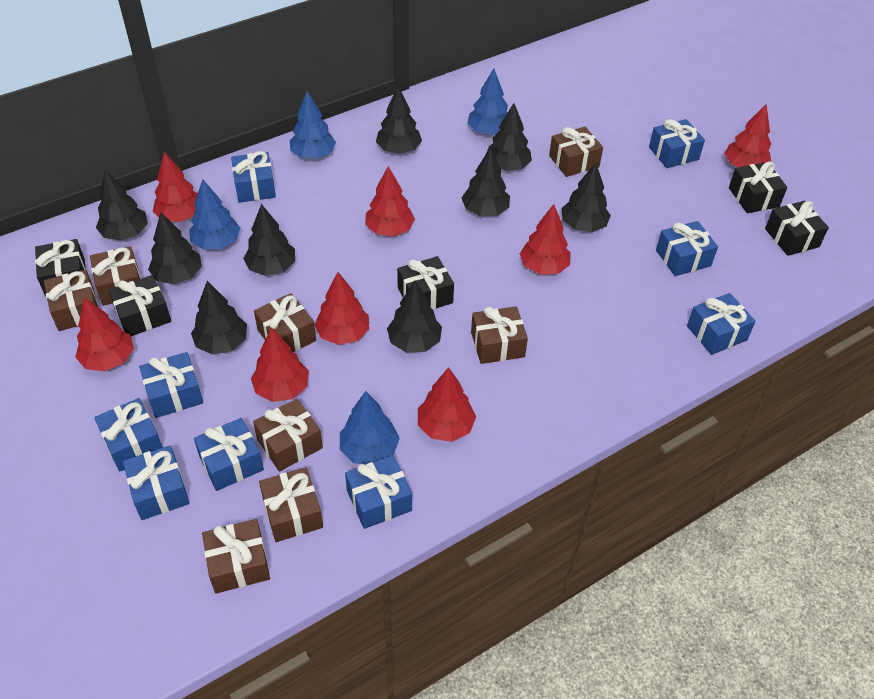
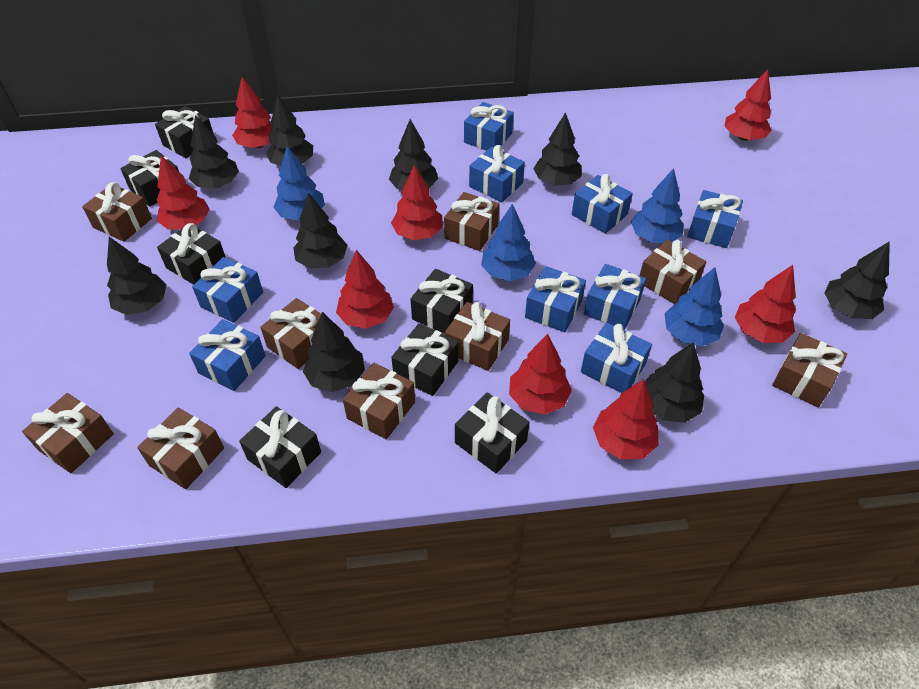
black gift: [35,239,86,297] [108,275,171,336] [397,256,454,310] [729,162,787,213] [765,201,829,256] = 5 -> [120,150,179,207] [155,106,213,158] [157,223,226,285] [239,406,321,488] [391,323,459,396] [410,269,473,334] [455,393,530,473] = 7
brown gift: [44,270,98,331] [90,246,141,306] [202,519,270,594] [253,399,323,472] [254,293,316,352] [259,467,323,542] [471,306,528,364] [549,127,603,177] = 8 -> [22,393,114,473] [82,182,152,242] [137,407,224,489] [260,298,321,369] [343,363,415,439] [444,192,499,251] [445,302,510,371] [639,240,706,304] [772,333,847,407] = 9

